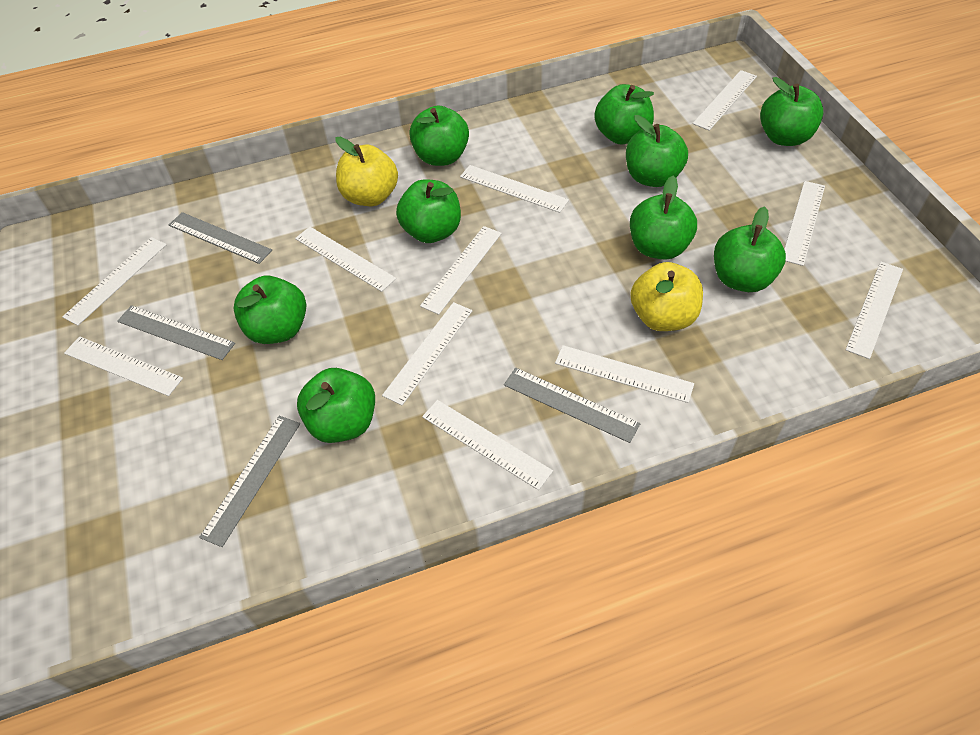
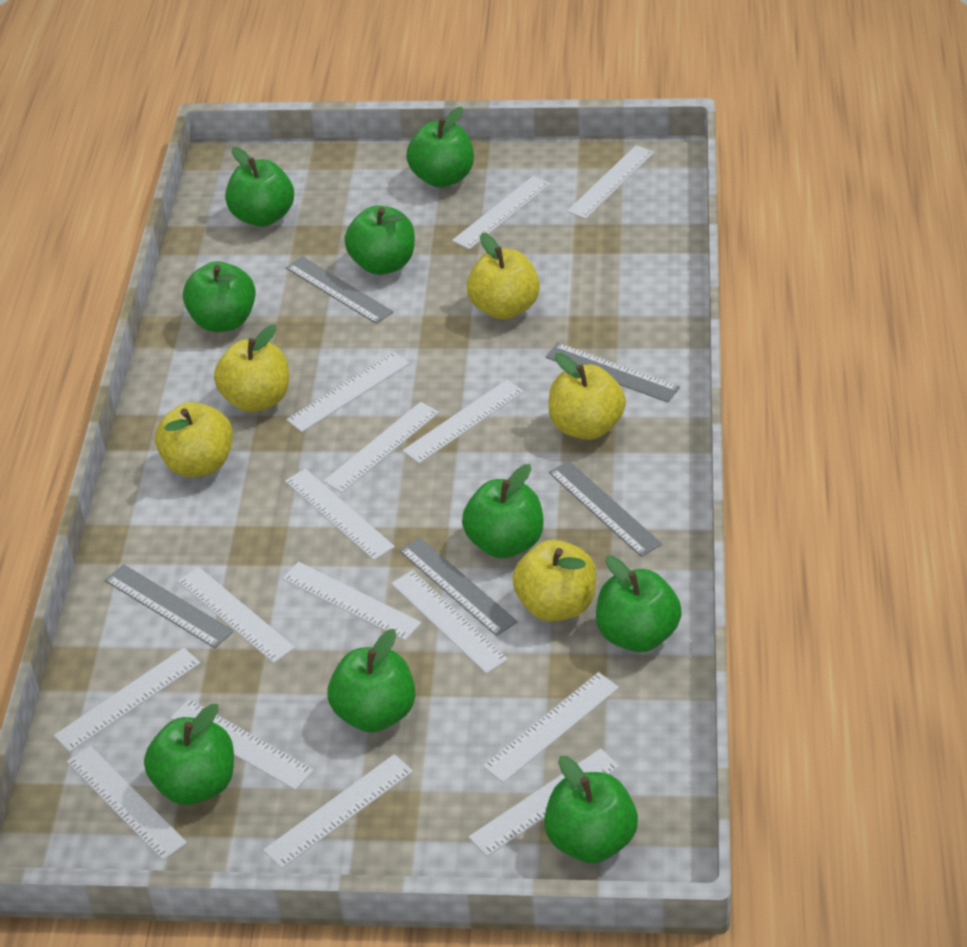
grey ruler: [117,305,235,360] [169,212,272,264] [199,416,300,547] [504,368,640,443] = 4 -> [105,564,234,648] [286,256,393,324] [399,538,518,636] [545,343,680,403] [549,461,662,557] = 5
white ruler: [62,237,167,326] [64,336,183,396] [295,227,396,292] [382,302,472,405] [420,226,502,315] [422,400,553,490] [460,165,569,213] [555,345,694,403] [693,70,757,131] [784,181,825,266] [845,262,903,359] = 11 -> [54,648,200,752] [67,745,187,860] [170,699,314,790] [178,567,295,663] [263,754,413,869] [282,562,421,641] [285,468,395,560] [286,352,410,432] [323,402,439,493] [391,570,508,674] [402,380,524,464] [452,176,551,250] [469,749,620,856] [483,672,619,783] [567,145,654,219] = 15
yellow apple: [335,137,398,206] [630,262,703,331] = 2 -> [155,402,233,477] [214,325,289,412] [467,233,540,320] [512,540,596,622] [548,353,626,440] = 5

